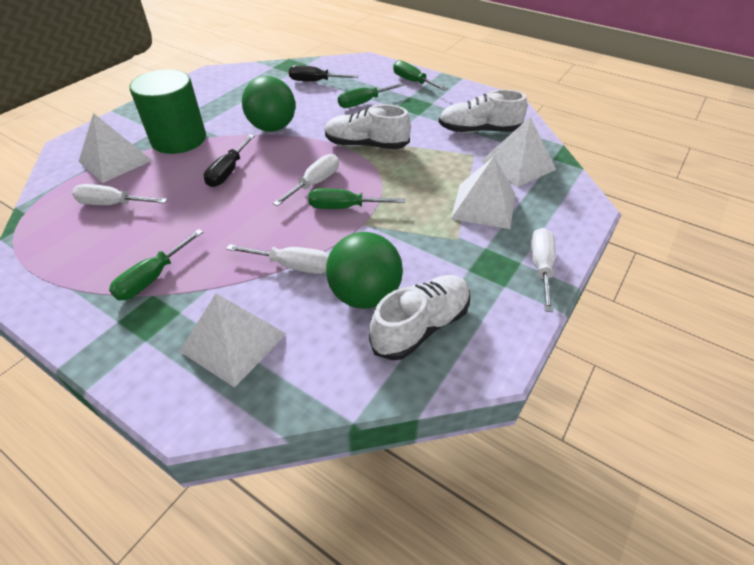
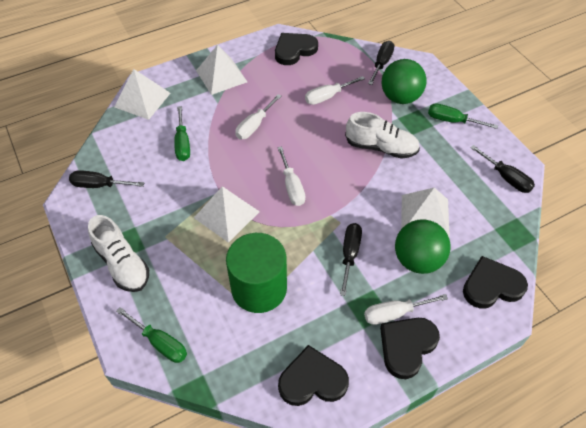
black heart: none = 0 -> [275,33,318,65] [278,345,349,406] [380,318,440,379] [463,256,528,309] = 4
black screwdriver: [204,134,255,187] [289,65,358,81] = 2 -> [69,170,144,188] [340,223,362,296] [368,41,394,85] [470,145,535,193] = 4
green screwdriver: [109,229,203,300] [308,188,405,209] [338,83,404,108] [393,60,448,91] = 4 -> [116,307,187,363] [174,106,190,161] [428,103,498,129] = 3
white shoe: [325,104,411,149] [369,275,470,360] [439,89,527,133] = 3 -> [88,215,149,292] [345,112,420,159] = 2

